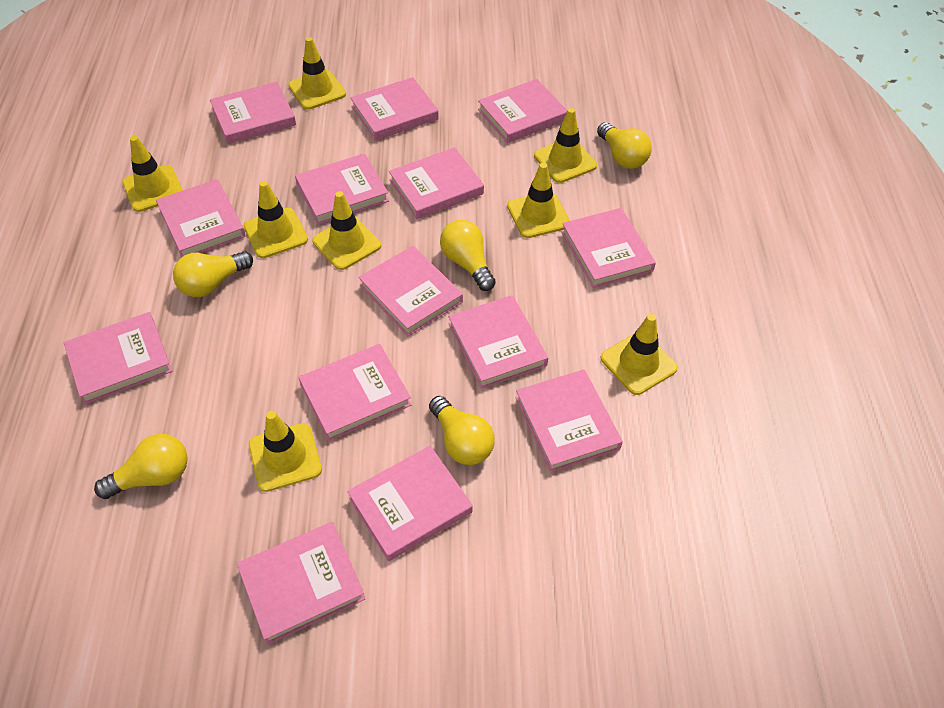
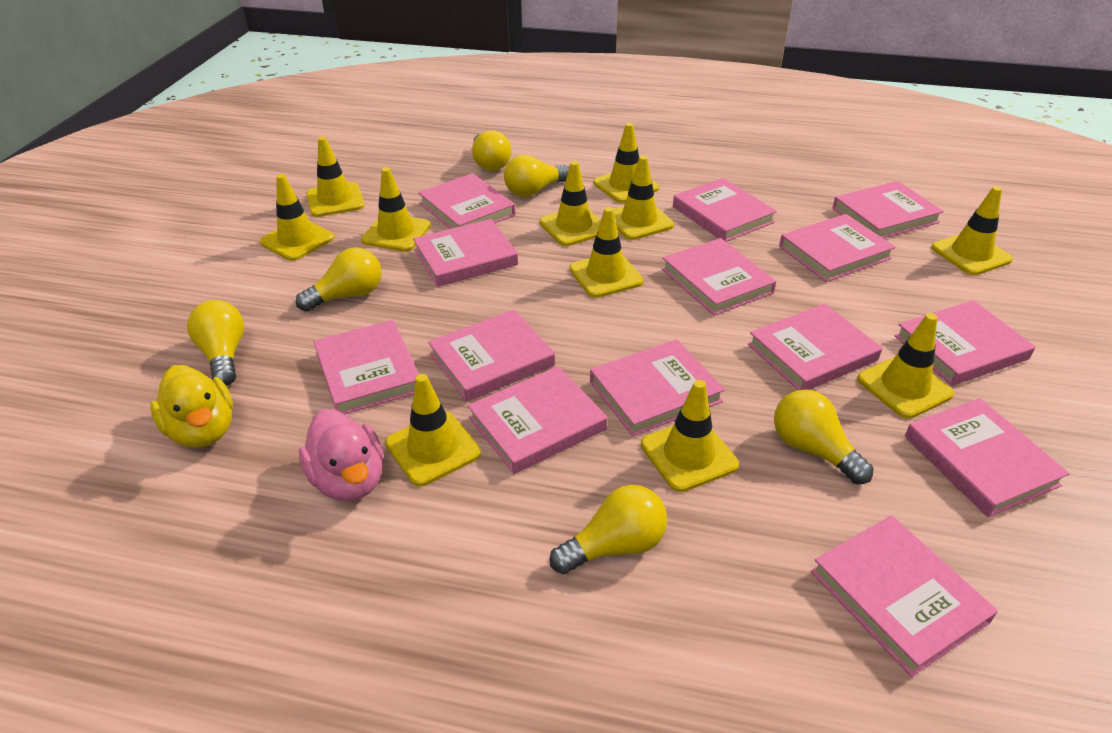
pink duck: none = 0 -> [299,409,384,501] = 1
yellow duck: none = 0 -> [150,365,233,448] = 1
yellow light bulb: [94,434,188,499] [173,251,253,297] [429,396,495,465] [440,220,496,291] [597,122,652,169] = 5 -> [187,300,244,386] [296,247,382,312] [472,130,511,171] [504,155,569,197] [549,485,667,574] [774,389,873,484] = 6
yellow traffic cone: [122,136,183,212] [244,181,308,258] [249,411,322,492] [288,37,346,110] [312,191,381,270] [507,163,570,238] [534,108,597,183] [601,314,678,395] = 8 -> [260,174,334,261] [306,136,365,217] [361,167,431,252] [385,374,481,486] [540,161,601,246] [569,207,644,298] [593,123,659,203] [613,156,674,240] [641,380,739,492] [857,313,954,419] [931,186,1013,275] = 11

